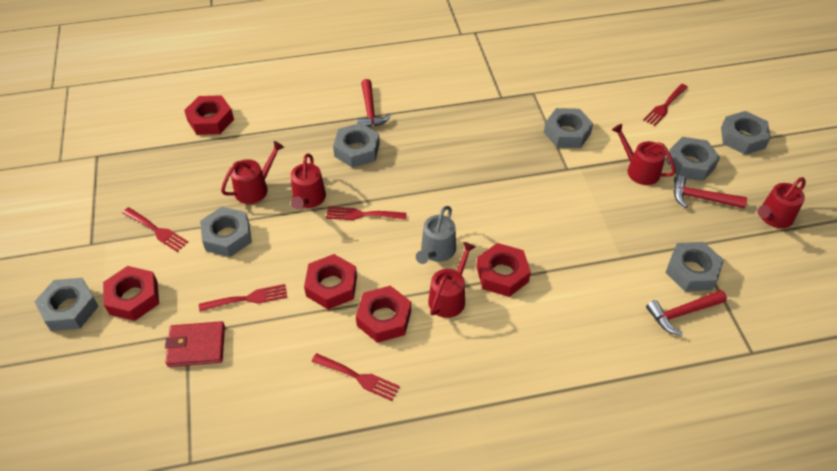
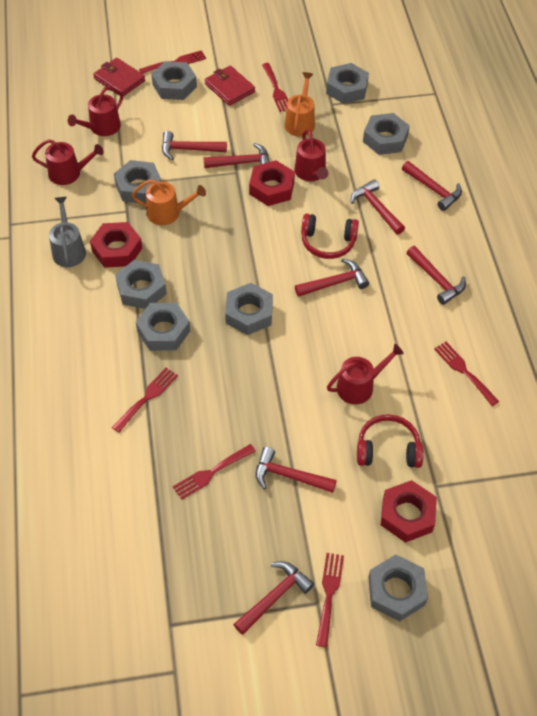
grey nut: [34,278,99,331] [200,207,252,257] [333,123,380,168] [544,108,593,148] [665,242,724,292] [666,137,720,181] [721,111,771,155] = 7 -> [114,160,161,203] [115,260,167,309] [136,303,190,351] [151,61,197,100] [225,283,273,335] [326,63,369,104] [363,113,410,155] [368,554,428,622] = 8
orange watering can: none = 0 -> [131,179,206,225] [285,72,315,137] = 2
red fork: [122,207,188,252] [199,284,287,312] [311,353,400,401] [326,207,406,220] [643,84,688,126] = 5 -> [112,367,178,433] [139,50,206,74] [173,444,256,500] [262,63,288,112] [316,553,344,647] [434,342,499,406] = 6
red hammer: [357,79,391,127] [646,290,727,335] [674,175,747,208] = 3 -> [162,131,227,160] [203,143,270,168] [233,561,314,635] [256,447,337,493] [295,259,369,297] [351,179,405,235] [402,161,462,211] [406,246,466,305] = 8
red headphones: none = 0 -> [301,214,359,259] [357,414,424,468] = 2
red nut: [103,266,159,321] [184,95,234,135] [304,254,357,309] [356,286,411,343] [477,243,531,297] = 5 -> [90,222,142,268] [249,160,295,206] [381,480,437,543] = 3
red wallet: [165,321,225,367] = 1 -> [93,58,145,97] [205,66,255,106] = 2
red watering can: [221,141,284,204] [291,154,326,209] [428,242,475,318] [612,124,676,185] [757,177,806,228] = 5 -> [32,139,104,185] [68,87,123,136] [294,129,328,181] [327,344,404,404] = 4

